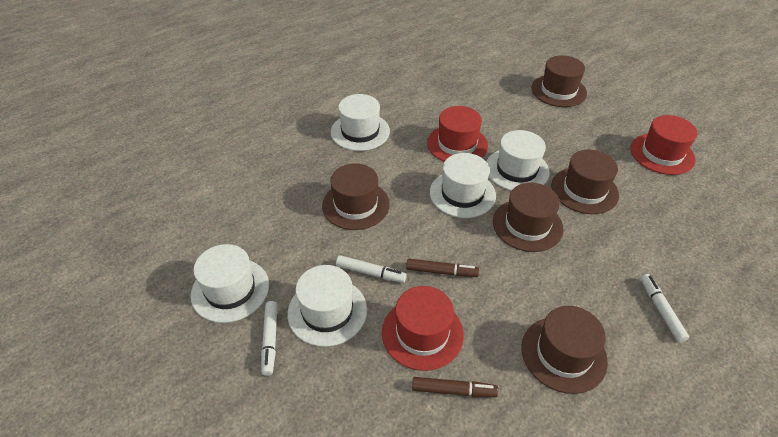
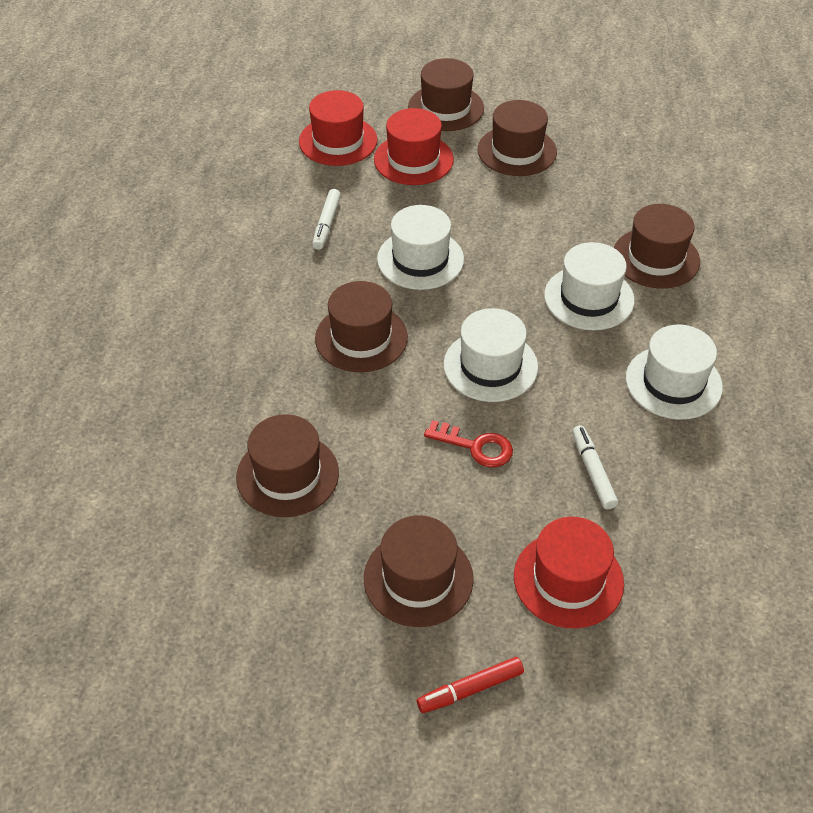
brown hat: [322,163,390,230] [493,182,564,252] [521,306,608,394] [531,55,587,107] [551,150,619,214] = 5 -> [236,414,339,517] [315,281,408,372] [364,515,474,627] [408,58,484,131] [478,100,557,176] [614,204,700,289] = 6
brown marker: [406,259,479,277] [412,377,498,397] = 2 -> none = 0
red key: none = 0 -> [424,420,513,467] = 1
red marker: none = 0 -> [417,657,524,713] = 1
white hat: [191,244,269,323] [287,265,367,347] [331,94,390,151] [430,153,496,218] [486,130,550,191] = 5 -> [377,205,464,290] [443,308,538,402] [544,242,635,330] [626,325,723,420] = 4
white marker: [261,301,278,376] [336,255,407,283] [640,274,689,343] = 3 -> [312,189,341,250] [572,425,618,509] = 2

